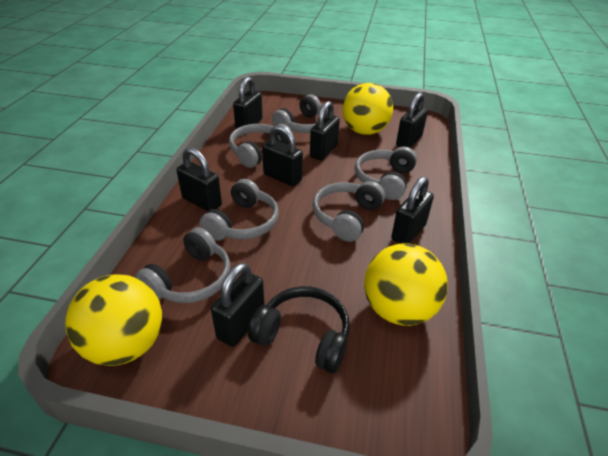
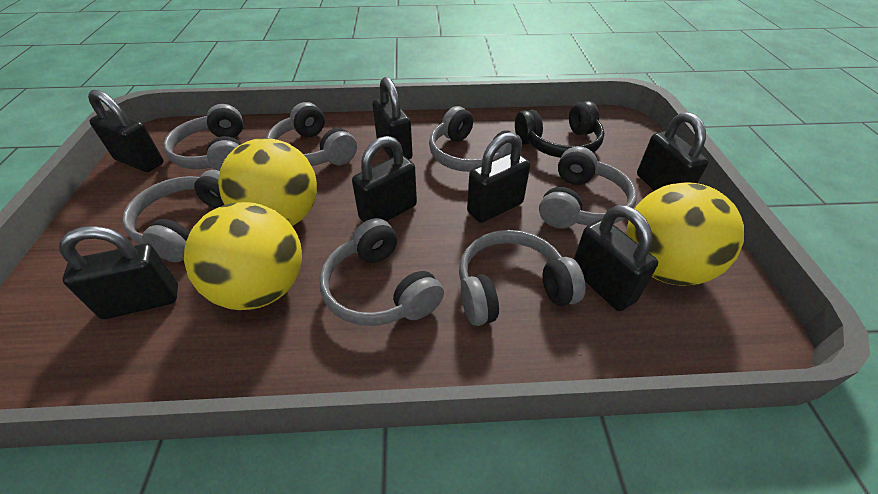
grey headphones: [135,227,231,303] [200,179,279,241] [229,124,293,168] [272,94,328,133] [313,181,385,242] [355,147,417,200] = 6 -> [122,170,224,262] [163,104,243,171] [266,102,357,166] [320,218,444,326] [429,106,522,172] [459,230,586,326] [539,146,637,228] = 7

